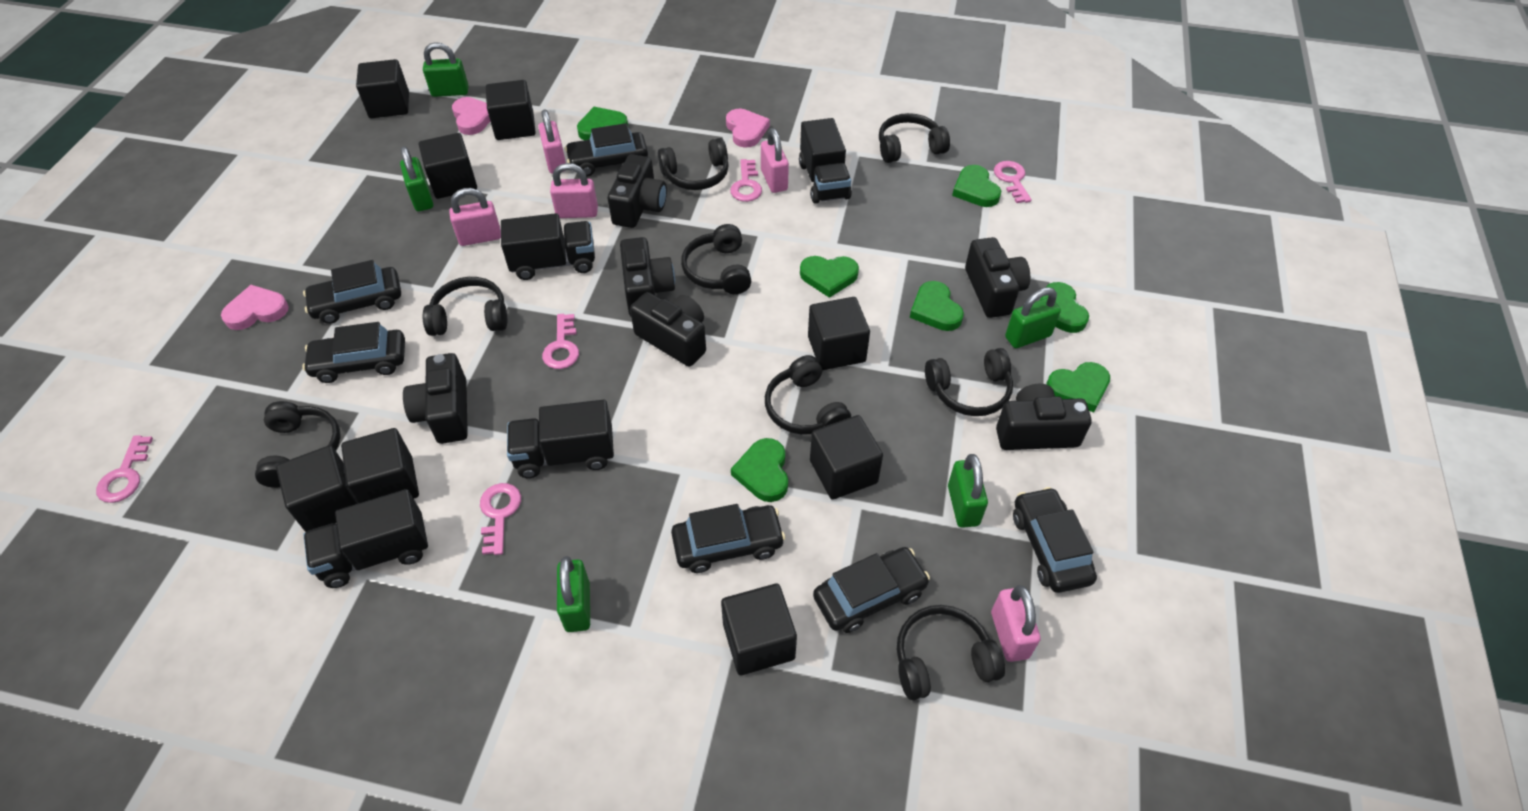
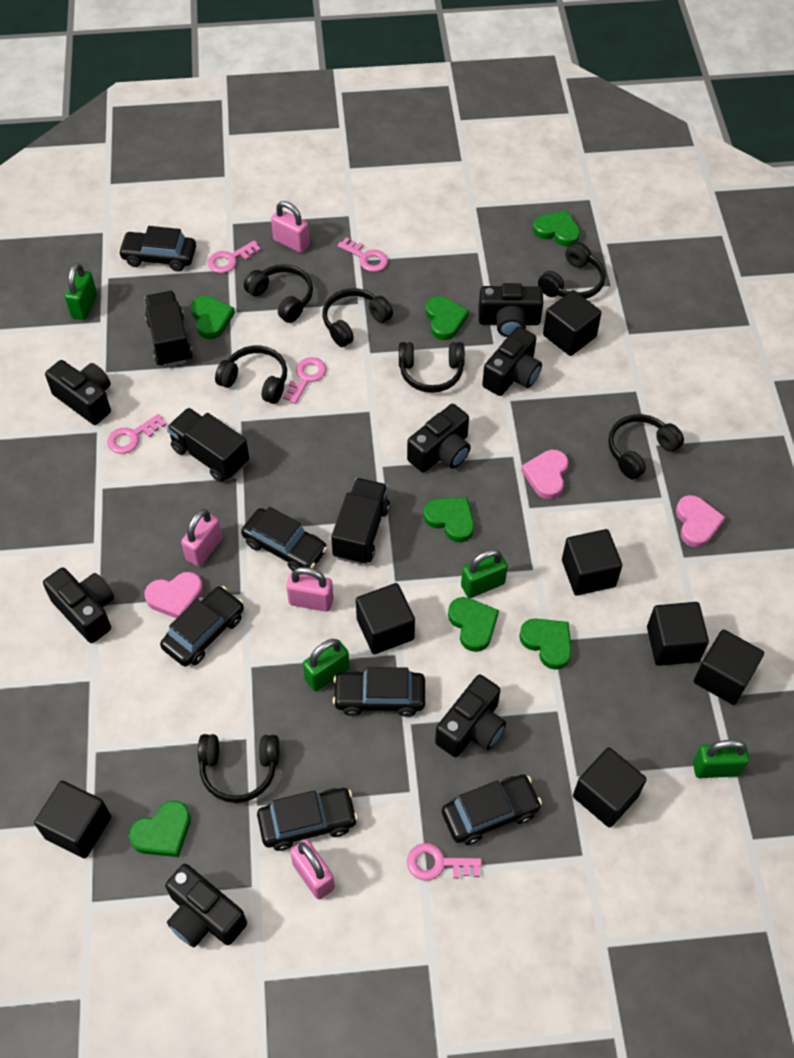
black camera: [403,353,468,444] [608,154,667,228] [620,237,675,316] [630,292,706,367] [965,237,1030,318] [996,384,1092,450] = 6 -> [43,567,114,643] [45,360,111,425] [165,864,247,947] [407,404,471,472] [435,675,506,757] [478,283,543,337] [482,327,542,396] = 7
black cube: [276,445,358,532] [341,428,419,503] [356,59,409,118] [419,133,477,199] [486,80,536,140] [721,584,797,675] [808,297,870,370] [810,415,883,500] = 8 -> [34,781,111,858] [356,583,415,654] [543,290,602,356] [562,529,622,596] [573,747,647,828] [647,602,709,666] [694,629,764,705] = 7
black headphones: [255,401,341,488] [423,277,507,336] [658,138,729,190] [681,224,751,294] [765,355,851,435] [879,113,950,163] [897,605,1005,700] [925,348,1013,416] = 8 -> [198,734,279,803] [215,346,287,404] [244,264,313,323] [323,288,393,347] [399,342,465,393] [538,242,606,299] [608,414,684,479] = 7
black truck: [303,489,428,588] [501,213,595,280] [507,400,614,478] [799,118,852,204] = 4 -> [144,291,193,367] [167,408,249,482] [331,478,390,565] = 3
green padlock: [400,146,433,212] [423,42,469,97] [557,556,590,632] [948,454,988,528] [1005,287,1061,348] = 5 -> [65,263,97,320] [303,639,349,691] [461,549,508,598] [693,740,749,778] = 4
pink padlock: [449,188,501,246] [538,109,566,174] [550,163,598,218] [761,128,789,193] [991,585,1041,662] = 5 -> [181,509,222,567] [271,201,310,253] [286,567,333,612] [290,840,335,899] = 4

